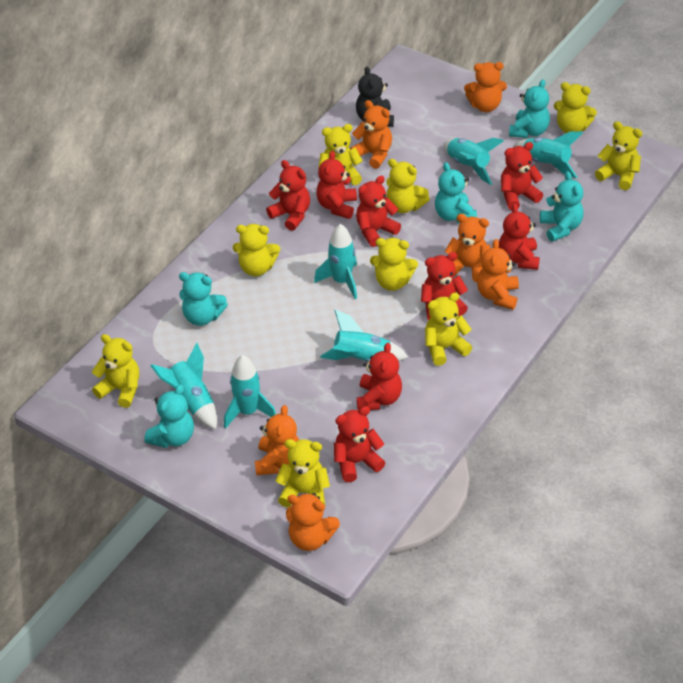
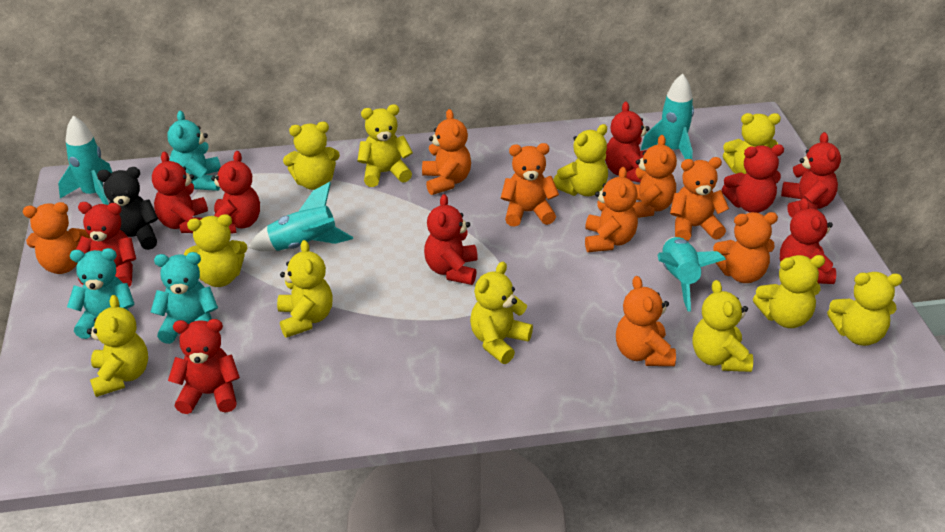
orange teddy bear: [255,405,299,475] [286,493,340,551] [350,100,392,169] [444,214,490,282] [464,62,507,112] [477,239,519,310] = 6 -> [23,202,90,274] [422,109,471,195] [501,143,559,227] [585,167,638,252] [616,276,676,366] [633,135,677,218] [670,157,729,241] [713,212,778,283] = 8
red teddy bear: [266,160,310,231] [316,151,357,219] [334,406,385,482] [356,176,401,247] [357,343,402,411] [421,252,468,321] [499,204,540,270] [501,142,543,210] = 8 -> [76,202,136,287] [152,151,208,233] [168,319,240,414] [211,151,260,234] [424,194,478,285] [605,102,650,182] [722,144,784,213] [780,198,836,284] [781,132,841,218] = 9
turquoise rocket: [151,343,217,429] [224,355,276,429] [314,224,357,299] [320,310,408,362] [443,138,504,185] [513,132,583,178] = 6 -> [58,116,112,205] [248,182,353,251] [641,74,694,159] [657,237,726,312] = 4
turquoise teddy bear: [144,384,194,448] [179,272,228,326] [435,162,477,224] [509,79,550,138] [540,171,584,242] = 5 -> [67,248,135,339] [151,252,218,344] [167,111,221,191] = 3
yellow teddy bear: [92,334,139,408] [233,224,280,276] [275,439,330,508] [318,124,363,185] [370,238,418,291] [386,159,430,213] [425,292,472,366] [554,82,597,133] [595,121,642,190] = 9 -> [87,295,148,397] [184,214,248,287] [277,240,333,338] [283,122,340,190] [357,104,413,187] [470,262,533,364] [553,124,608,196] [693,280,753,372] [723,113,781,174] [753,255,825,328] [827,272,903,346] = 11

